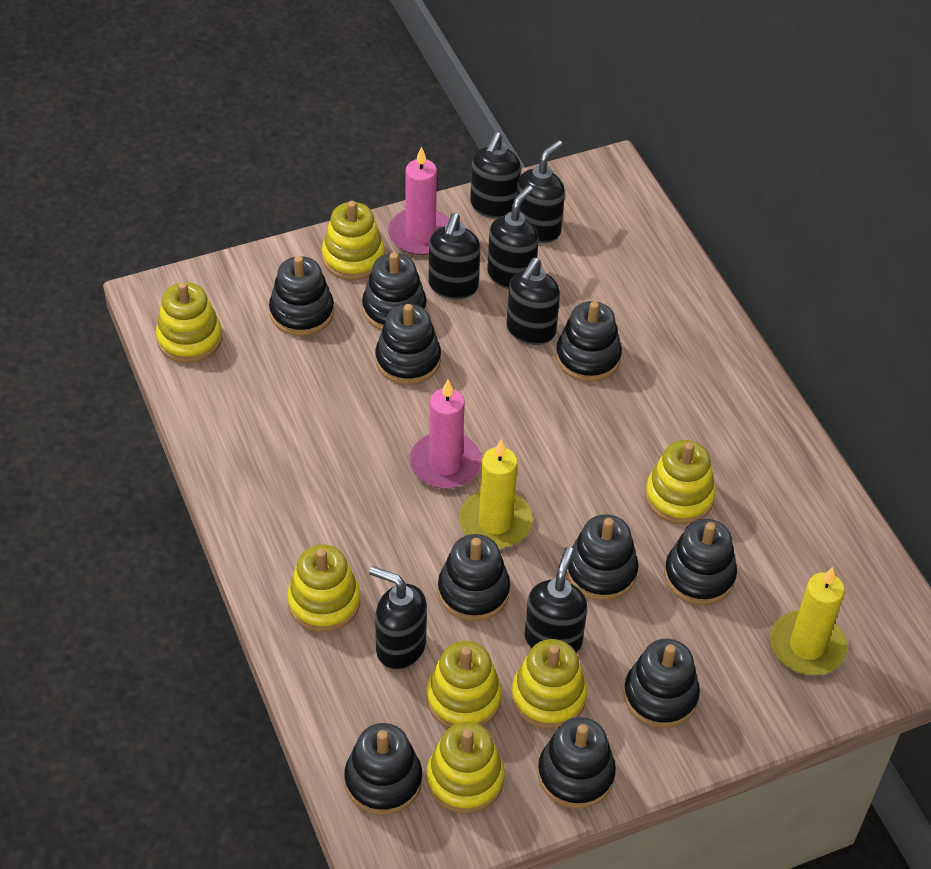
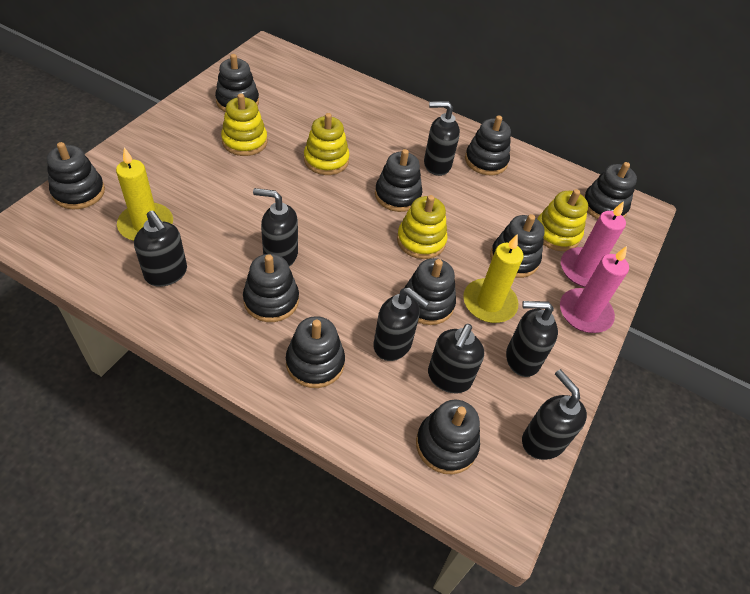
yellow stacking toy: [156,282,222,363] [287,545,360,632] [322,201,385,280] [426,641,502,728] [427,722,504,814] [511,639,587,729] [645,440,716,524] = 7 -> [221,93,267,156] [304,113,350,175] [397,195,448,259] [537,189,588,251] = 4

